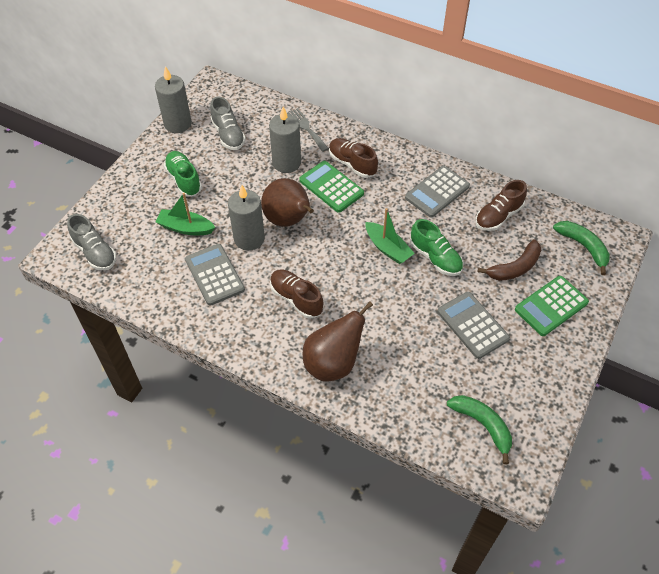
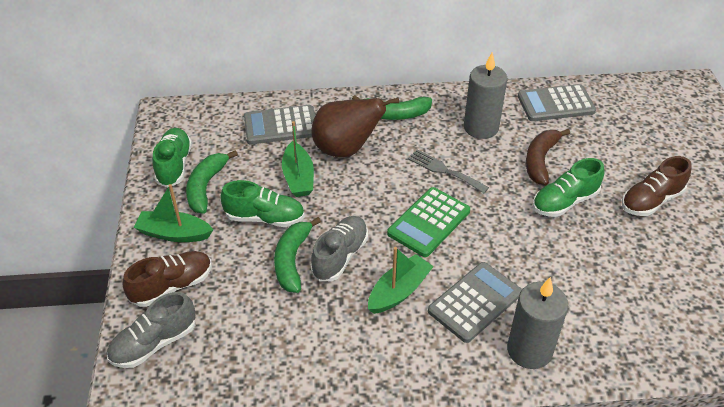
brown pear: [261,178,314,227] [303,302,373,381] = 2 -> [312,98,399,158] = 1
brown shoe: [270,269,324,319] [329,138,378,178] [476,180,527,231] = 3 -> [123,251,212,307] [622,156,692,216] = 2
green banana: [447,395,512,464] [553,221,610,275] = 2 -> [186,150,238,214] [274,217,321,293] [352,95,432,120] = 3
green boat: [156,193,215,235] [366,208,415,264] = 2 -> [134,184,213,242] [282,121,314,197] [368,247,434,314] = 3
green calculator: [299,161,364,213] [515,276,589,336] = 2 -> [387,187,470,257] = 1
green shoe: [164,151,202,197] [410,219,463,276] = 2 -> [152,128,192,187] [221,180,305,227] [533,158,604,217] = 3
grey candle: [155,66,192,133] [228,185,265,251] [269,107,301,173] = 3 -> [464,52,508,139] [507,277,568,369] = 2

